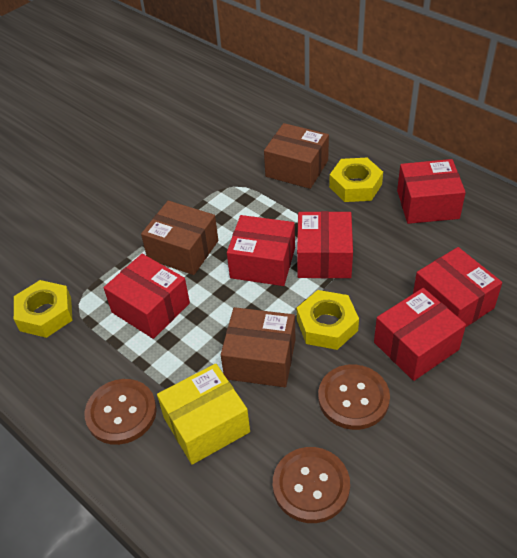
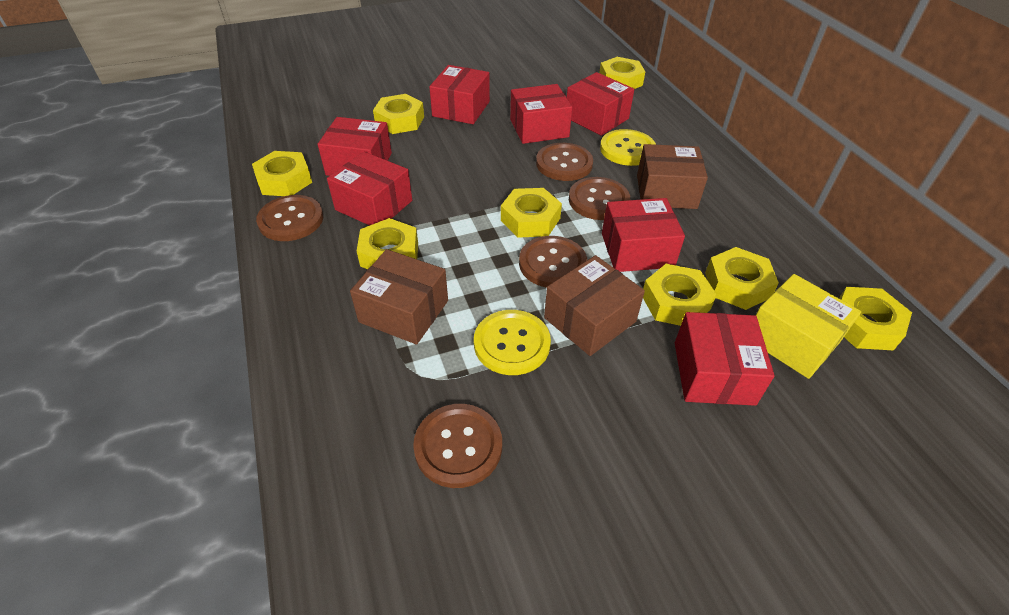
brown button: [85,379,157,445] [273,447,350,523] [318,364,390,430] = 3 -> [256,195,323,241] [413,404,502,488] [519,236,587,288] [536,143,593,181] [569,177,630,220] = 5
red box: [104,254,190,339] [227,215,295,286] [297,211,353,278] [374,288,466,381] [397,159,466,224] [413,247,502,328] = 6 -> [318,117,392,176] [327,152,412,226] [429,65,490,124] [510,84,573,144] [567,72,634,136] [602,198,685,272] [675,312,775,406] = 7
yellow button: none = 0 -> [474,310,551,375] [600,129,656,166] = 2
yellow nut: [14,280,72,338] [297,290,359,350] [329,158,383,202] = 3 -> [252,151,312,196] [357,218,418,269] [373,94,424,134] [501,188,562,238] [599,57,645,89] [643,264,717,326] [705,247,779,310] [839,287,912,350] = 8

